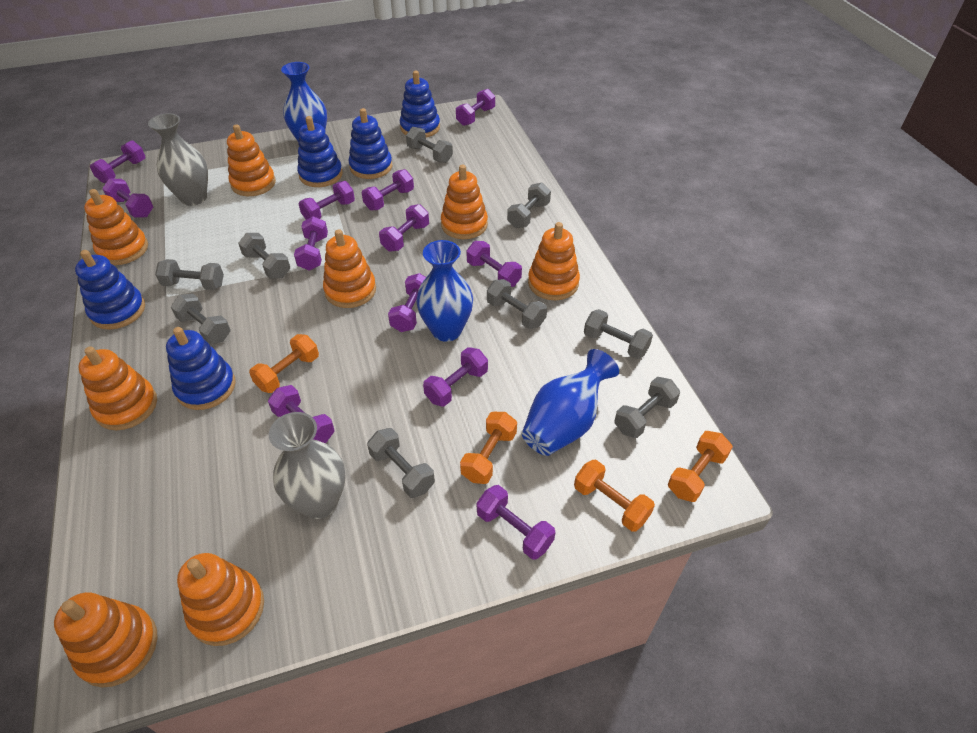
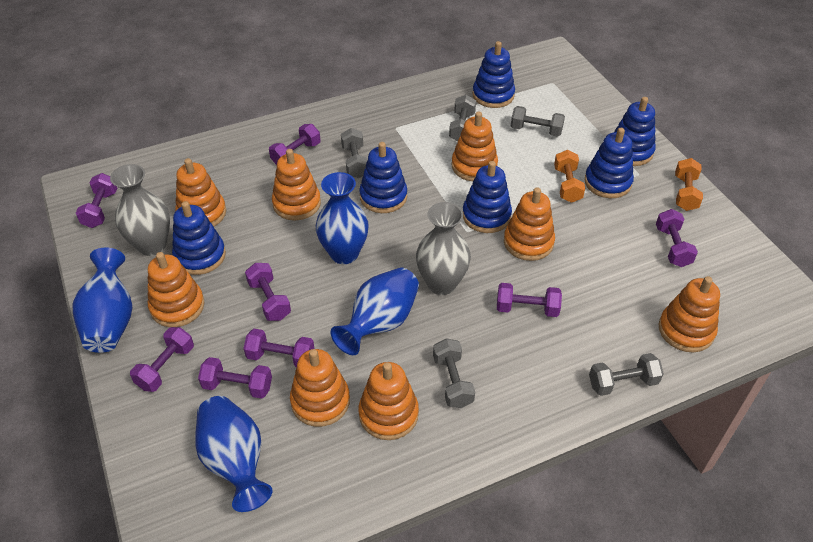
blue stacking toy: [75,250,145,330] [166,327,236,410] [297,116,343,187] [349,108,392,179] [400,71,440,137] = 5 -> [172,201,226,275] [359,142,407,213] [463,161,512,233] [472,41,515,108] [585,128,634,198] [614,97,656,166] = 6
blue vase: [281,62,327,141] [416,240,473,342] [522,349,619,456] = 3 -> [73,248,132,353] [195,396,273,512] [316,172,369,264] [331,268,419,355] = 4
grey dumbbell: [155,259,224,290] [171,294,231,344] [238,233,290,279] [367,428,435,498] [406,127,453,163] [487,279,547,329] [507,183,551,228] [584,309,653,359] [614,377,680,438] = 9 -> [341,128,368,178] [433,338,475,408] [449,95,476,141] [511,106,565,137] [589,353,664,396] = 5
orange dumbbell: [249,334,319,393] [460,412,517,484] [574,460,655,532] [668,431,733,502] = 4 -> [554,150,585,203] [675,158,703,211] = 2
purple dumbbell: [90,140,145,183] [102,178,153,217] [268,385,334,443] [294,216,328,270] [299,181,355,220] [362,169,414,211] [379,204,429,252] [388,273,426,332] [423,347,488,407] [456,89,495,126] [466,241,522,287] [477,485,555,560] = 12 -> [76,173,117,228] [130,327,194,392] [198,357,272,399] [243,329,315,367] [245,263,291,321] [269,124,321,165] [497,283,562,317] [656,209,698,267] = 8

